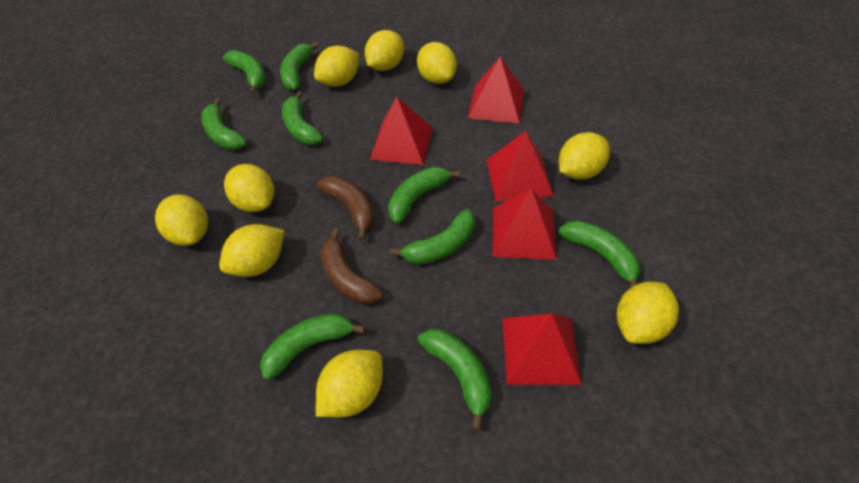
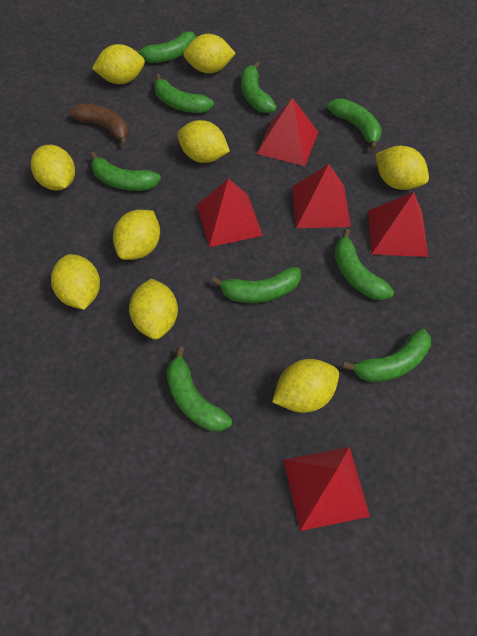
brown banana: [316,176,375,241] [320,229,383,304] = 2 -> [69,104,129,146] = 1

